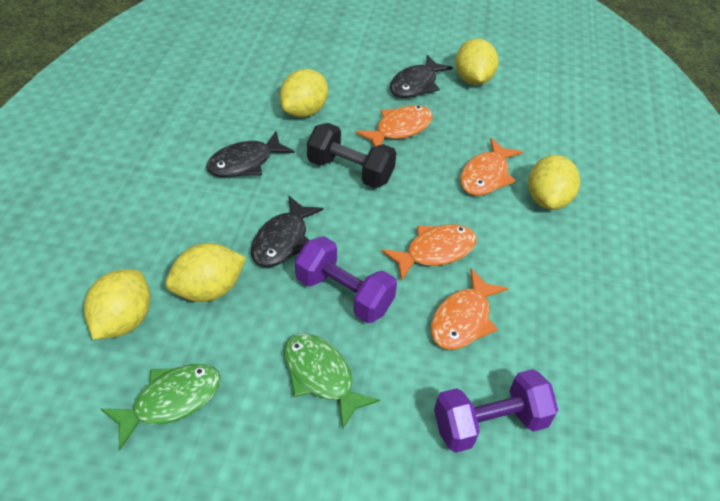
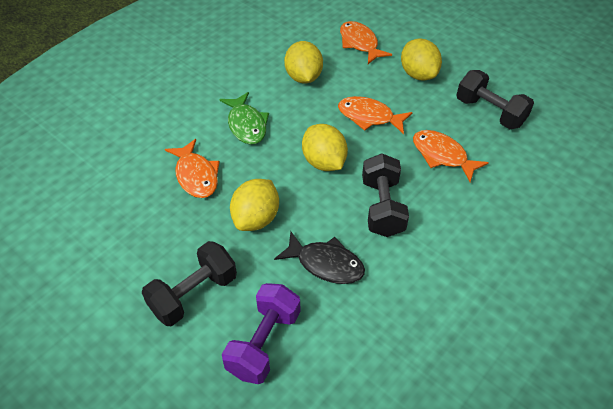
black dumbbell: [307,123,396,188] = 1 -> [142,241,237,326] [362,153,409,237] [456,70,534,129] = 3
black fish: [206,131,295,177] [251,195,323,267] [390,55,453,98] = 3 -> [274,232,365,284] = 1
green fish: [101,364,221,450] [284,334,380,430] = 2 -> [219,92,269,145] = 1
purple dumbbell: [295,236,397,323] [434,369,558,453] = 2 -> [222,283,300,384] = 1
yellow lemon: [84,269,150,340] [166,243,246,302] [280,69,328,117] [455,38,499,85] [528,155,580,210] = 5 -> [230,179,279,231] [284,41,323,83] [302,124,348,171] [401,38,442,81] = 4

